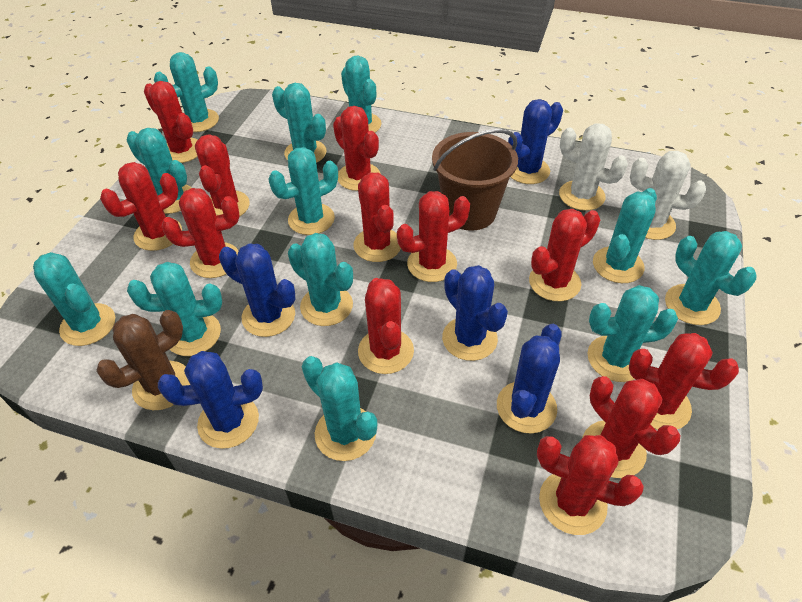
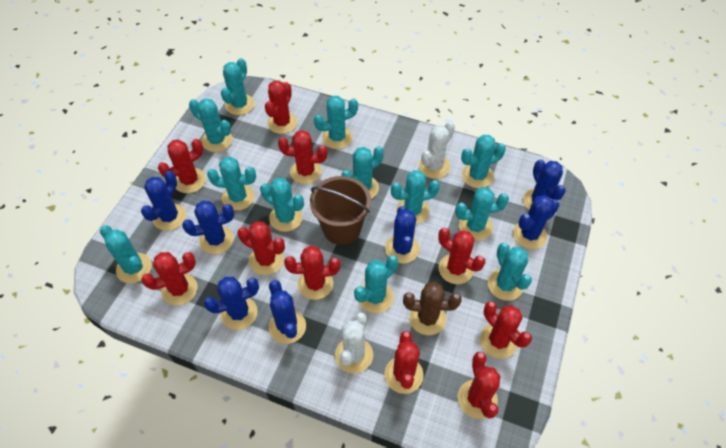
blue cactus: [158,351,263,449] [219,243,295,337] [442,265,508,361] [497,324,562,434] [508,99,563,184] = 5 -> [141,171,186,231] [182,201,234,254] [204,277,259,330] [269,280,306,344] [385,206,420,264] [513,195,560,249] [523,160,566,210] = 7
red cactus: [100,162,182,251] [144,81,198,163] [162,188,239,278] [195,134,250,217] [333,106,381,191] [353,173,401,262] [358,278,414,374] [397,191,470,282] [529,209,600,302] [537,435,644,535] [583,376,681,478] [629,333,739,430] = 12 -> [141,252,198,306] [158,139,206,193] [237,221,285,275] [265,81,297,134] [278,130,327,184] [284,246,340,300] [384,331,424,394] [438,228,485,284] [458,351,500,419] [480,301,532,359] = 10

